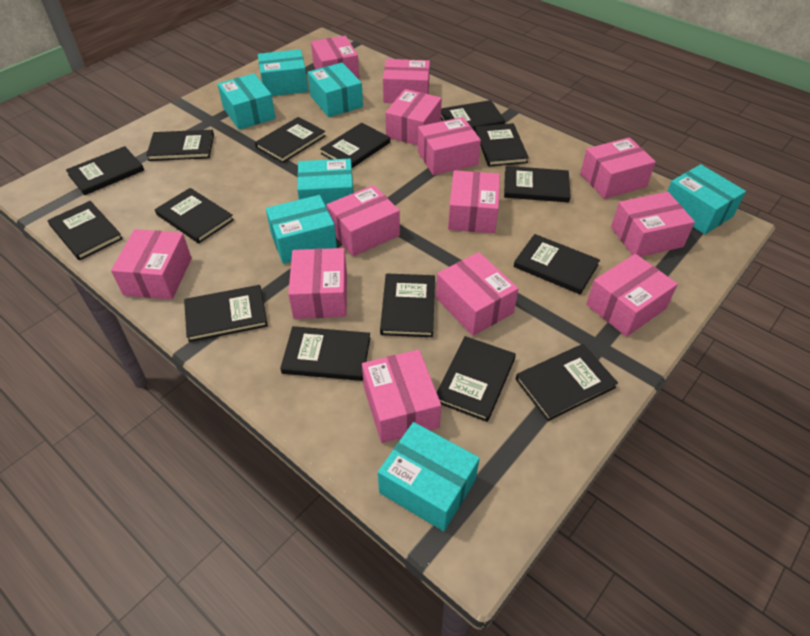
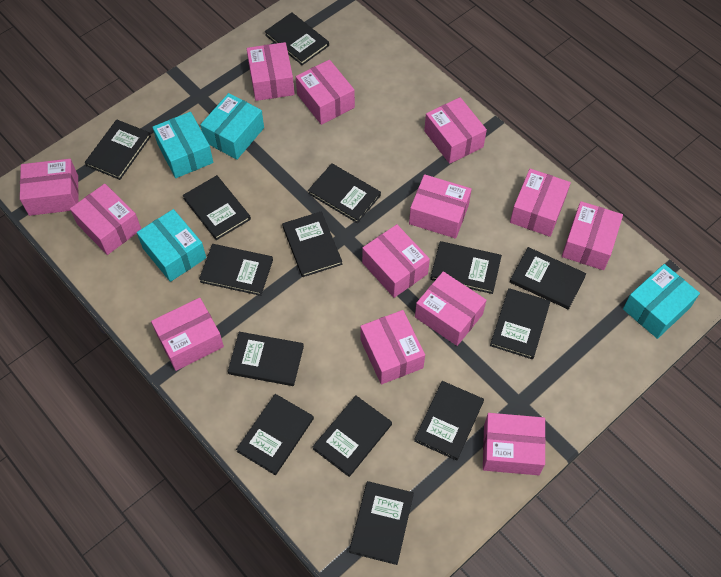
black book: [48,201,123,260] [66,146,144,195] [146,130,214,161] [155,188,234,243] [184,285,268,342] [255,117,326,163] [280,326,370,381] [320,123,390,168] [380,274,435,337] [437,336,516,422] [441,100,505,131] [475,123,529,167] [504,166,571,202] [513,234,600,294] [515,344,618,421] = 15 -> [85,119,151,180] [183,175,251,240] [199,244,273,296] [228,332,304,386] [236,394,314,475] [265,12,329,65] [282,211,342,277] [308,163,381,223] [313,396,392,477] [349,481,414,565] [414,381,484,461] [430,241,502,294] [490,288,550,359] [510,247,586,309] = 14
turquoise box: [217,73,276,130] [258,49,308,96] [266,195,337,264] [297,159,354,207] [308,63,363,117] [378,422,480,531] [667,164,746,234] = 7 -> [137,209,206,282] [152,112,213,178] [200,93,264,160] [623,264,700,339] = 4

